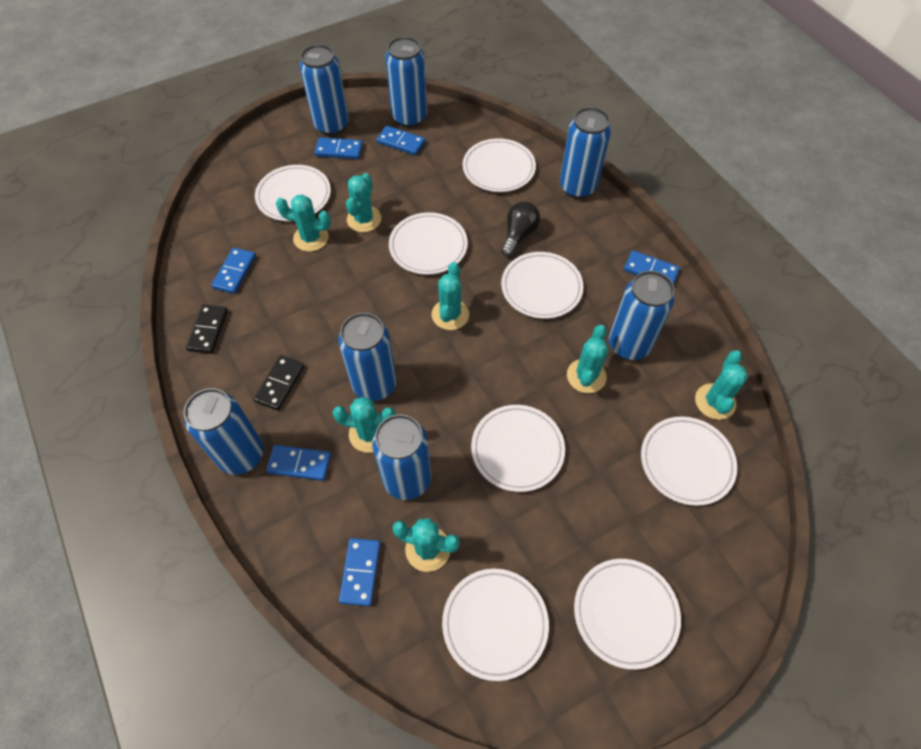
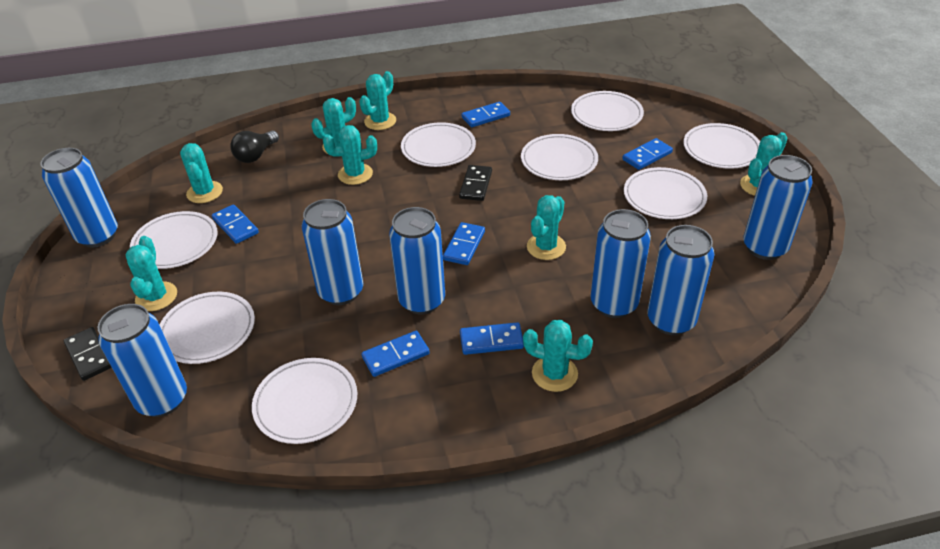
turquoise cactus: [276,194,331,252] [333,397,396,452] [346,173,381,232] [392,518,460,572] [432,262,469,330] [567,325,608,393] [695,350,748,420] = 7 -> [126,236,177,311] [180,143,223,203] [311,97,356,154] [323,125,377,185] [359,71,396,130] [523,320,593,392] [527,195,566,260] [740,132,788,196] = 8

